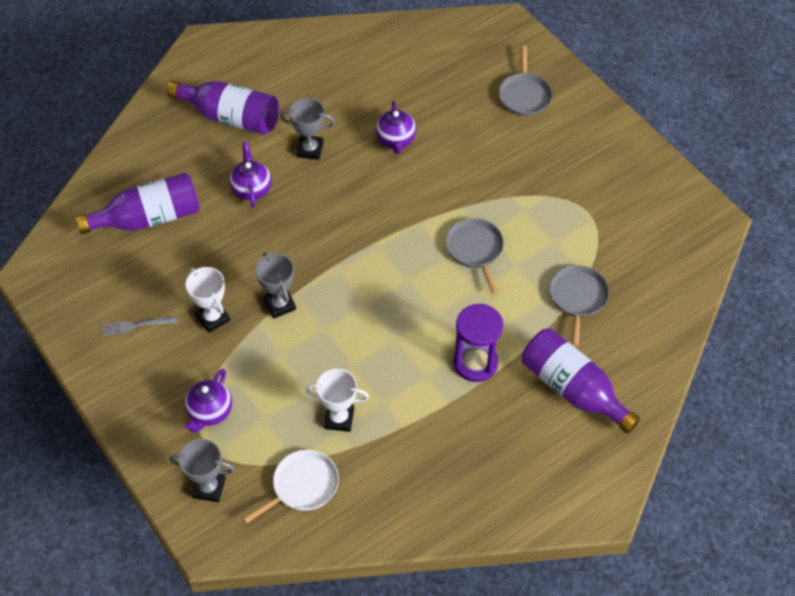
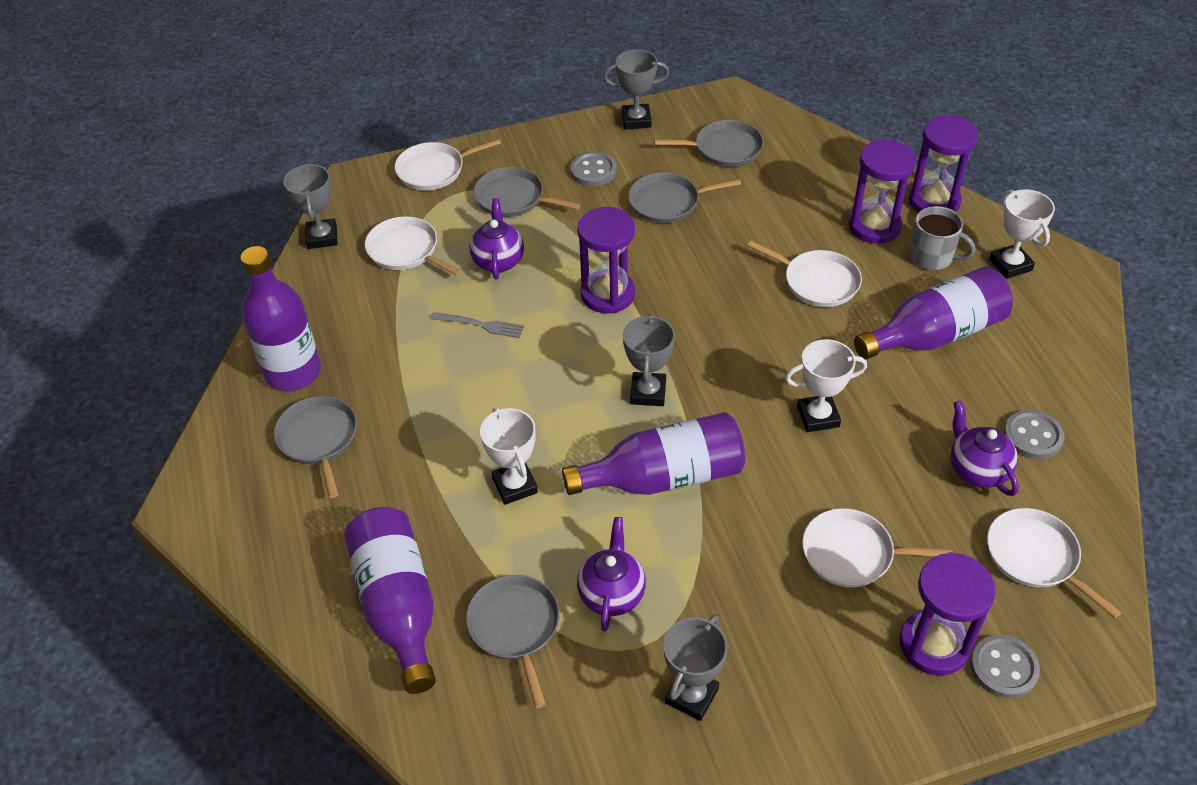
grey button: none = 0 -> [570,152,617,186] [970,634,1040,699] [1004,410,1064,459] = 3
grey mug: none = 0 -> [909,206,975,270] = 1
grey pan: [445,218,504,294] [499,46,552,116] [549,265,609,347] = 3 -> [274,396,357,498] [466,575,560,708] [474,167,580,217] [628,172,741,223] [654,120,764,167] = 5
grey trophy: [169,439,235,502] [255,252,296,319] [280,98,335,160] = 3 -> [283,164,337,249] [603,49,669,130] [623,314,675,406] [663,615,728,721] = 4
purple bottle: [76,172,200,234] [167,80,279,135] [522,328,640,434] = 3 -> [240,246,321,391] [344,507,436,694] [562,412,745,495] [854,266,1013,360] = 4
purple hourglass: [453,304,503,382] = 1 -> [577,207,635,314] [849,140,916,244] [900,552,996,676] [908,115,979,213] = 4
white pan: [243,450,339,524] = 1 -> [365,216,462,276] [395,138,501,190] [747,241,862,307] [802,508,953,587] [987,508,1122,618] = 5
white trophy: [186,267,230,333] [305,369,369,432] = 2 -> [480,407,538,505] [785,339,867,432] [989,189,1055,279] = 3

